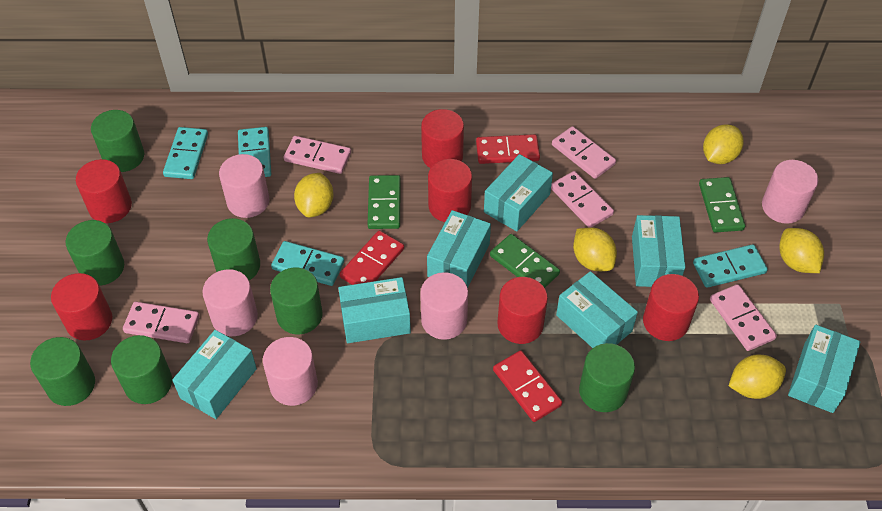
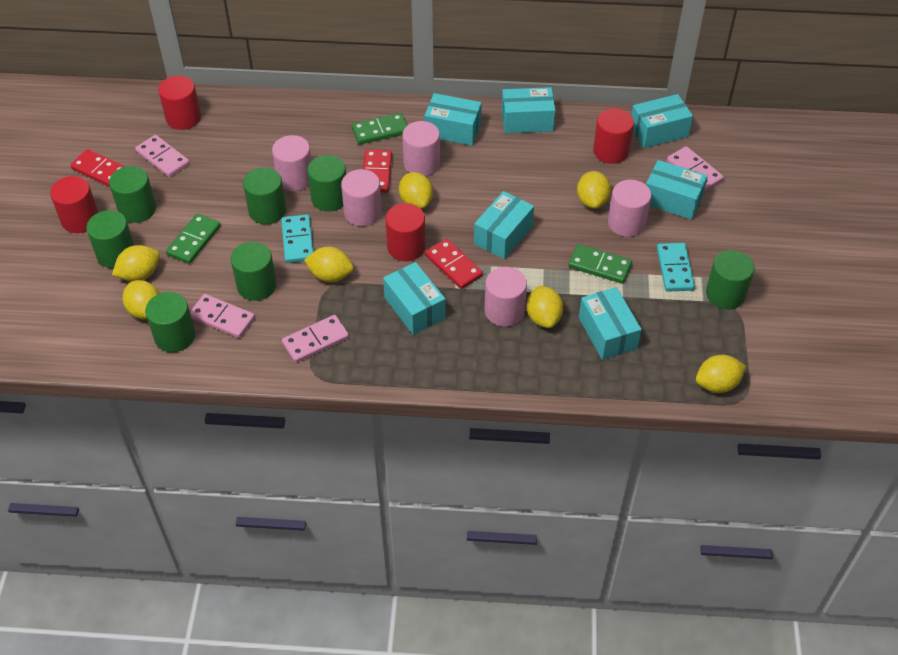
pink domino: [123,302,199,343] [284,136,351,174] [551,171,614,228] [552,126,616,179] [710,284,777,351] = 5 -> [135,135,190,177] [190,294,255,338] [282,315,349,363] [667,146,724,192] = 4
red cylinder: [51,273,112,340] [76,159,132,223] [421,109,464,168] [428,159,472,222] [497,277,548,344] [643,274,699,341] = 6 -> [50,176,99,233] [158,76,201,130] [385,203,426,261] [593,108,634,164] = 4
turquoise domino: [163,127,208,179] [238,127,271,177] [271,241,344,286] [693,244,768,288] = 4 -> [281,214,314,263] [657,243,695,292] = 2
yellow lemon: [294,173,333,217] [573,227,617,271] [703,124,744,164] [729,355,786,399] [779,228,824,273] = 5 -> [112,245,160,282] [123,280,159,320] [304,247,354,282] [399,172,433,209] [526,286,563,328] [577,171,611,209] [696,355,746,393] = 7

